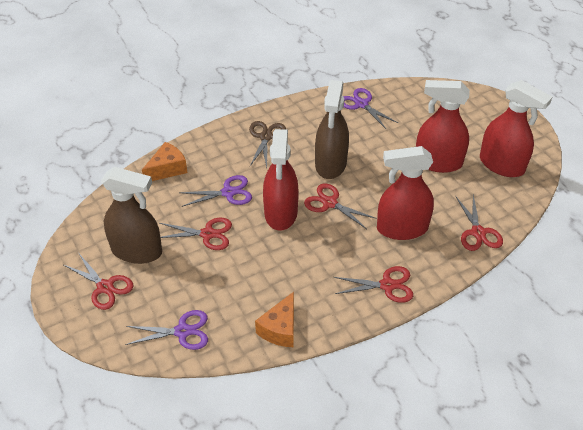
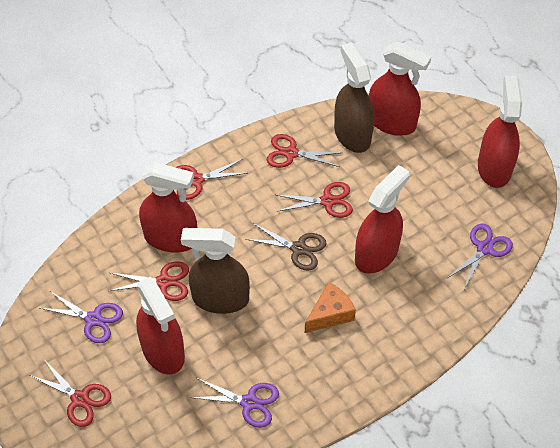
orange cheese: [142,142,187,181] [255,292,294,347] = 2 -> [305,282,356,333] = 1
red spray bottle: [263,129,299,231] [377,146,434,240] [416,80,470,173] [480,80,552,177] = 4 -> [136,277,185,374] [139,162,197,252] [355,165,410,274] [369,41,431,136] [478,76,522,188] = 5

